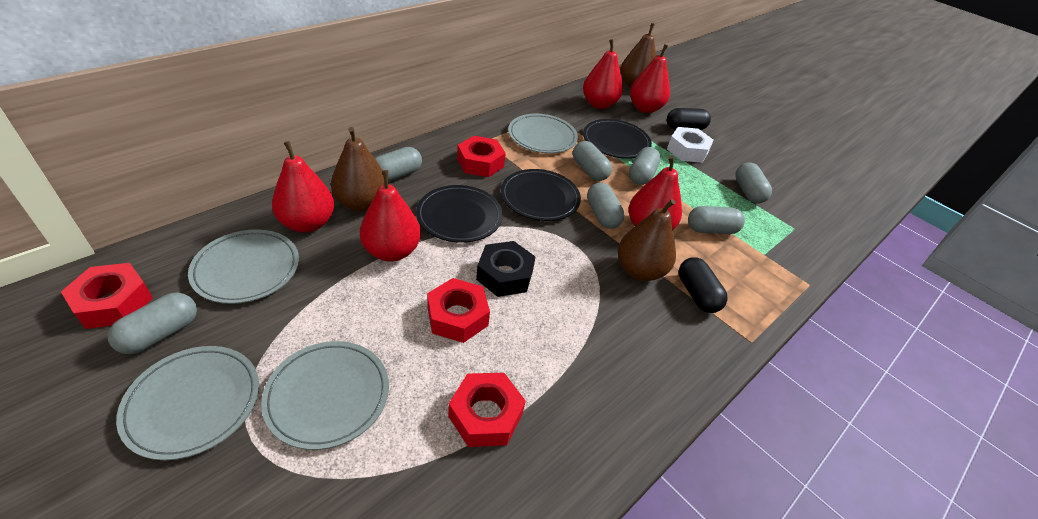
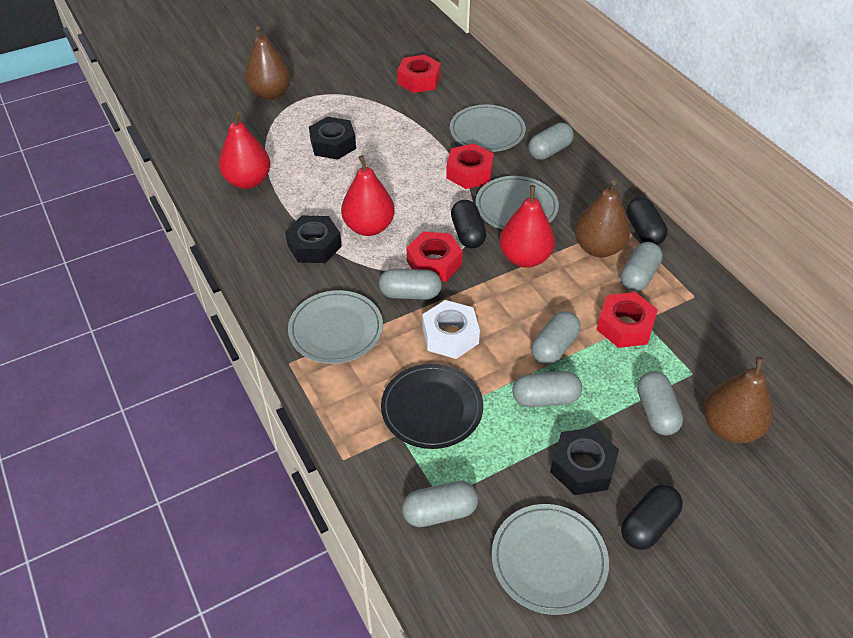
black capsule: [667,108,711,130] [679,258,727,313] = 2 -> [451,200,486,249] [621,484,683,550] [626,197,668,245] = 3
black nut: [476,241,535,297] = 1 -> [285,216,342,263] [309,116,356,160] [550,427,619,495] = 3
black plate: [416,185,503,243] [501,169,581,221] [583,119,652,159] = 3 -> [381,364,483,449] = 1
red pear: [272,141,334,232] [360,170,421,262] [583,39,623,109] [629,156,682,229] [630,44,670,113] = 5 -> [219,111,270,189] [341,155,395,236] [499,185,555,268] = 3

